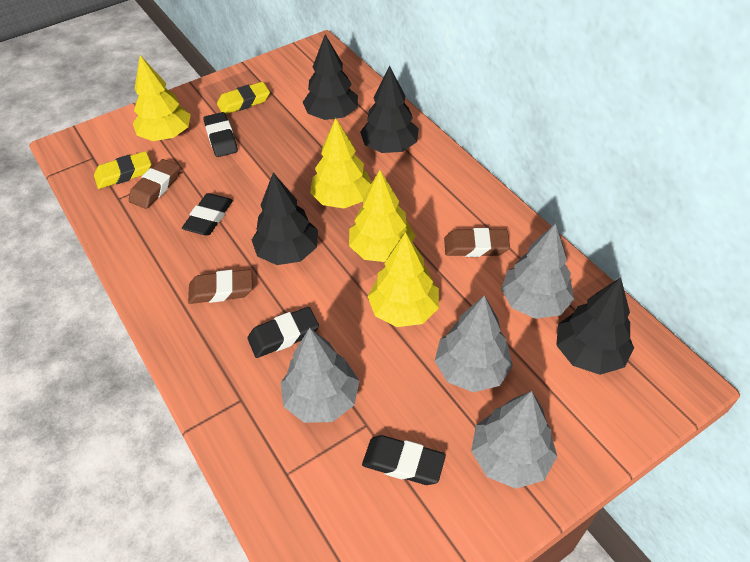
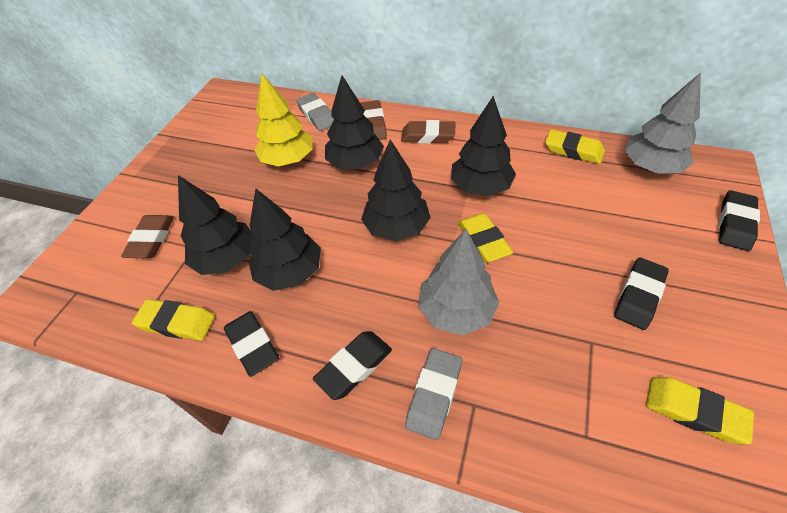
black tree: [252,173,318,265] [303,35,358,120] [360,65,419,153] [556,277,634,375] = 4 -> [178,175,252,275] [248,189,321,291] [325,75,384,169] [361,139,431,241] [451,96,516,196] = 5
grey eraser: none = 0 -> [296,93,334,131] [405,348,462,440] = 2
grey tree: [281,328,359,423] [435,295,513,392] [471,391,557,489] [501,223,574,319] = 4 -> [418,229,499,335] [624,73,701,174] = 2
yellow eraser: [94,151,151,189] [217,82,270,114] = 2 -> [132,299,215,341] [457,213,513,262] [545,129,605,164] [646,377,754,444] = 4
yellow tree: [133,55,191,141] [310,118,372,208] [349,170,415,262] [368,232,439,327] = 4 -> [254,73,313,167] = 1

